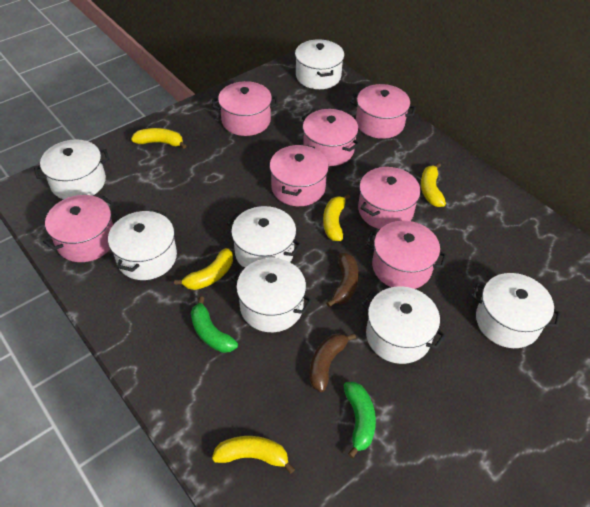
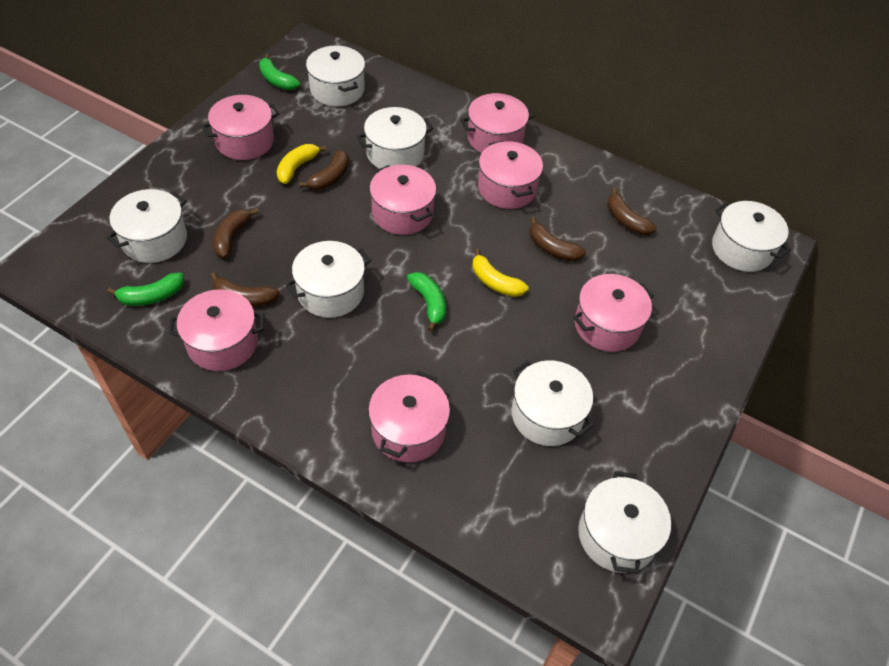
brown banana: [310,333,356,392] [326,253,359,307] = 2 -> [210,272,279,307] [213,208,259,258] [299,150,349,190] [530,217,586,261] [607,188,657,235] = 5
green banana: [191,296,238,353] [344,382,376,458] = 2 -> [107,273,184,306] [259,54,300,90] [407,272,446,332] = 3
yellow banana: [131,128,186,149] [174,248,233,290] [212,436,295,474] [323,194,350,241] [421,163,446,207] = 5 -> [277,144,326,184] [473,249,528,297] = 2

